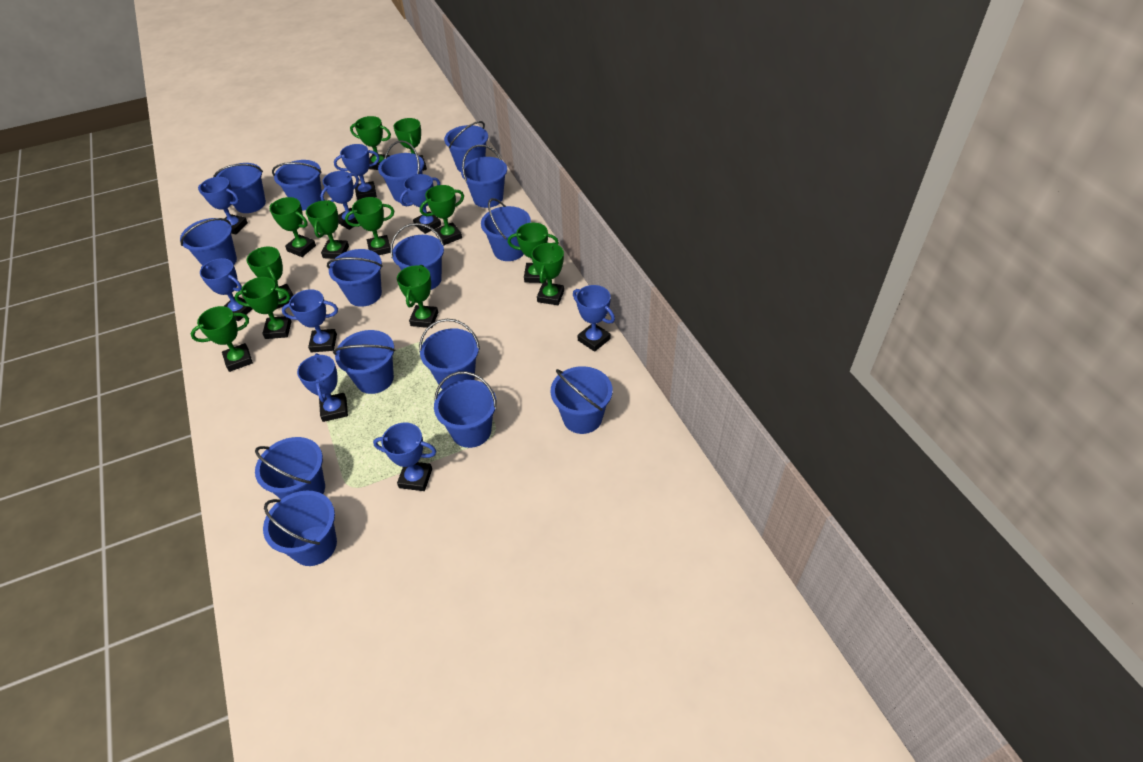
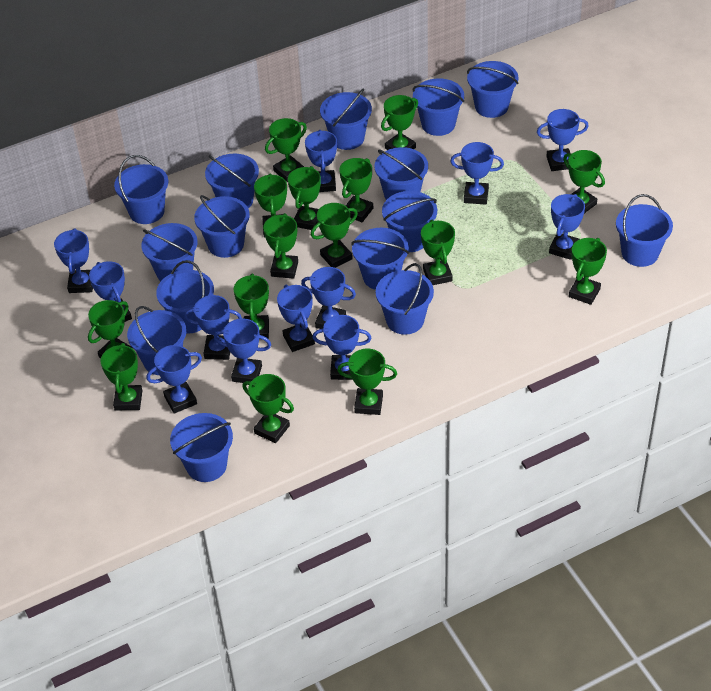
blue trophy: [198,177,248,234] [200,258,252,321] [282,289,338,352] [297,353,348,422] [320,171,359,230] [334,144,380,200] [373,423,437,491] [400,174,441,234] [573,285,615,352] = 9 -> [54,228,93,293] [89,261,132,322] [146,345,202,414] [184,295,242,360] [214,318,271,383] [277,285,315,352] [301,267,356,329] [305,130,337,192] [312,315,371,380] [450,142,504,205] [537,109,589,171] [549,194,585,260] = 12
green trophy: [191,306,253,372] [234,277,291,339] [247,247,294,309] [270,197,316,257] [306,200,349,259] [345,197,394,255] [350,116,391,170] [394,118,427,171] [397,265,438,328] [420,185,464,245] [508,223,559,283] [531,242,564,305] = 12 -> [88,300,133,358] [101,343,142,410] [234,273,269,339] [242,374,294,443] [254,173,287,238] [263,213,298,279] [265,118,307,182] [288,166,321,230] [311,203,358,268] [337,349,397,415] [339,158,373,222] [381,95,418,150] [421,220,455,285] [563,150,605,213] [569,238,607,305] = 15

